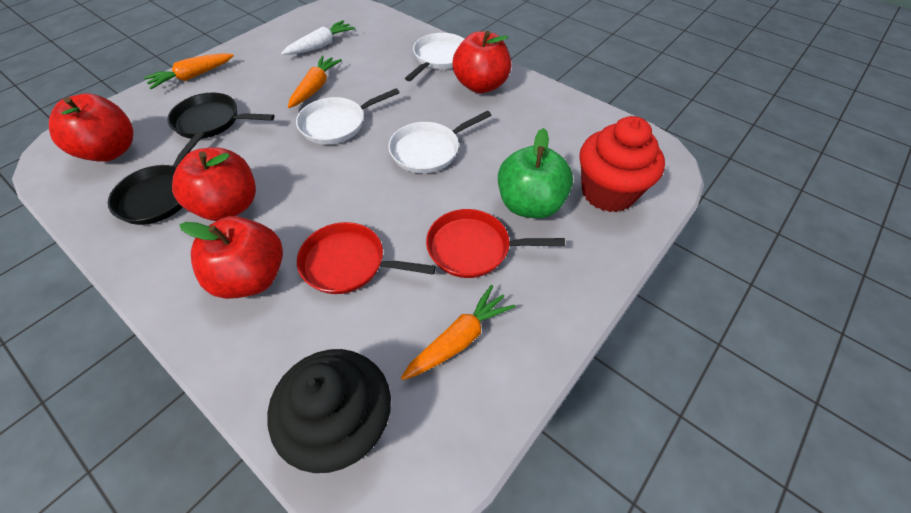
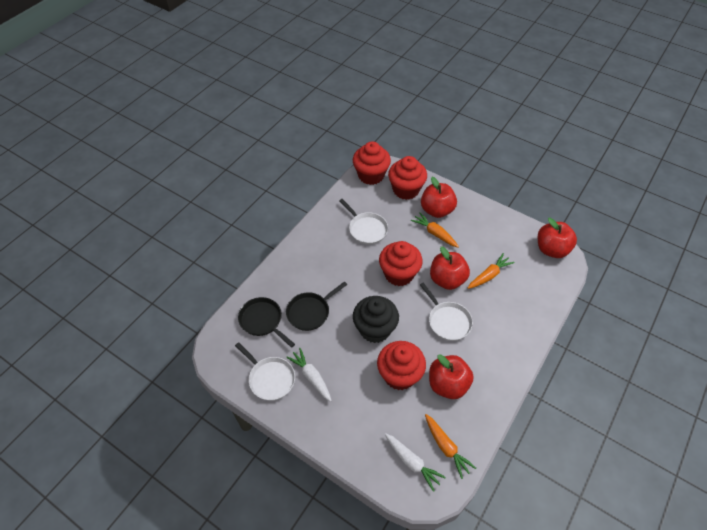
green apple: [498,128,573,218] = 1 -> none = 0
red cupcake: [579,116,665,212] = 1 -> [353,141,391,185] [377,341,426,390] [379,241,423,286] [388,156,427,200] = 4
red pan: [297,222,436,294] [426,209,565,278] = 2 -> none = 0
white carrot: [281,20,355,55] = 1 -> [286,348,332,402] [385,434,446,492] = 2

